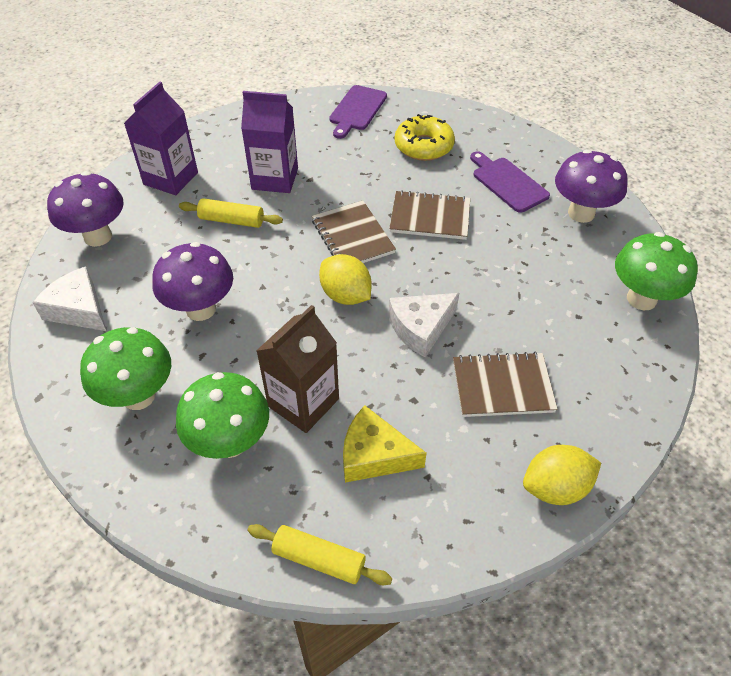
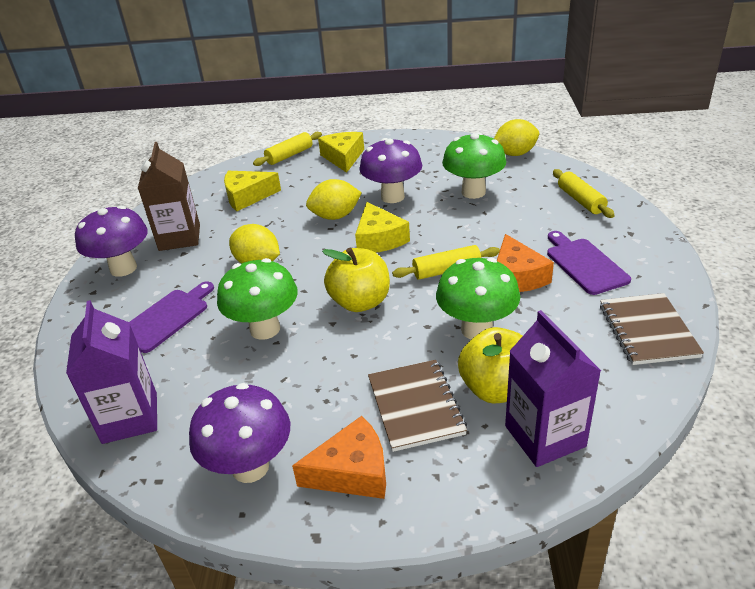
brown notebook: [312,200,396,263] [389,190,470,240] [453,352,558,417] = 3 -> [368,360,467,452] [600,293,704,365] = 2
orange cheese: none = 0 -> [292,416,386,499] [497,234,554,292] = 2
white cheese: [33,266,106,331] [389,293,459,357] = 2 -> none = 0
yellow apple: none = 0 -> [322,248,390,312] [458,327,522,404] = 2
yellow cheese: [343,405,427,483] = 1 -> [224,171,281,211] [318,132,364,173] [355,202,410,253] = 3
yellow donut: [395,114,455,161] = 1 -> none = 0
yellow lemon: [319,254,371,305] [523,445,601,505] = 2 -> [229,224,280,263] [306,179,362,220] [494,119,539,156] = 3
yellow rolling pin: [179,198,283,228] [247,524,392,585] = 2 -> [253,132,322,166] [392,245,500,280] [553,169,615,218] = 3

